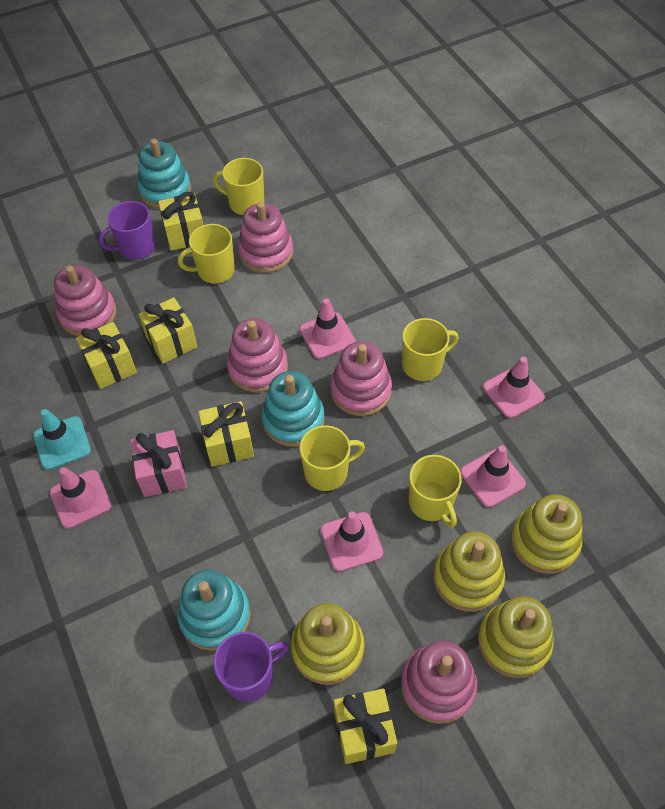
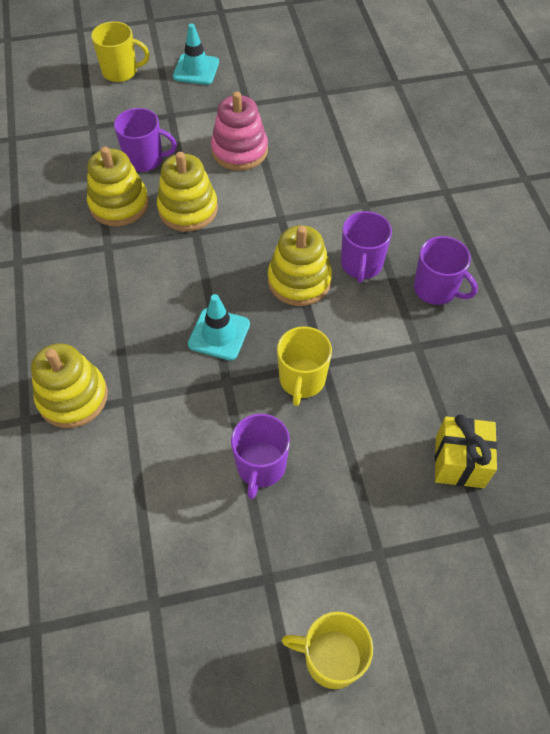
pink gift: [130,430,187,497] = 1 -> none = 0
pink stacking toy: [54,265,117,336] [227,318,288,392] [238,202,293,273] [331,341,392,416] [401,641,477,724] = 5 -> [211,92,268,171] = 1
pink traffic cone: [49,467,112,529] [299,298,356,359] [321,511,383,572] [460,445,526,508] [483,357,545,418] = 5 -> none = 0
purple mug: [99,201,156,260] [213,632,289,702] = 2 -> [114,108,177,172] [231,414,290,499] [341,211,392,283] [414,236,478,305] = 4
turquoise stacking toy: [138,139,191,208] [177,570,251,651] [262,371,325,447] = 3 -> none = 0
turquoise traffic cone: [33,409,91,470] = 1 -> [173,23,219,85] [188,294,250,361] = 2
yellow gift: [76,322,137,389] [139,298,198,364] [158,192,203,251] [199,401,254,467] [334,688,397,764] = 5 -> [435,414,497,488] = 1
yellow mug: [178,224,235,284] [213,158,264,215] [300,425,365,491] [402,318,458,381] [409,455,462,528] = 5 -> [91,21,149,82] [277,326,332,406] [282,612,373,689] = 3

